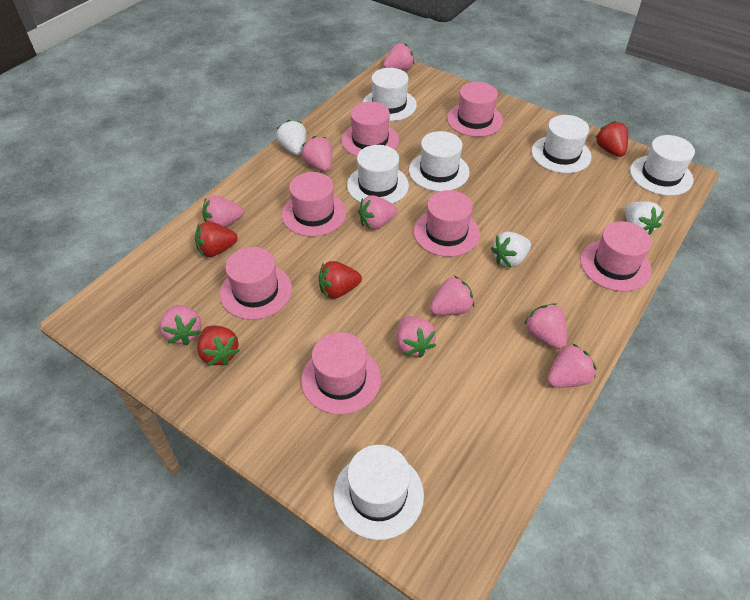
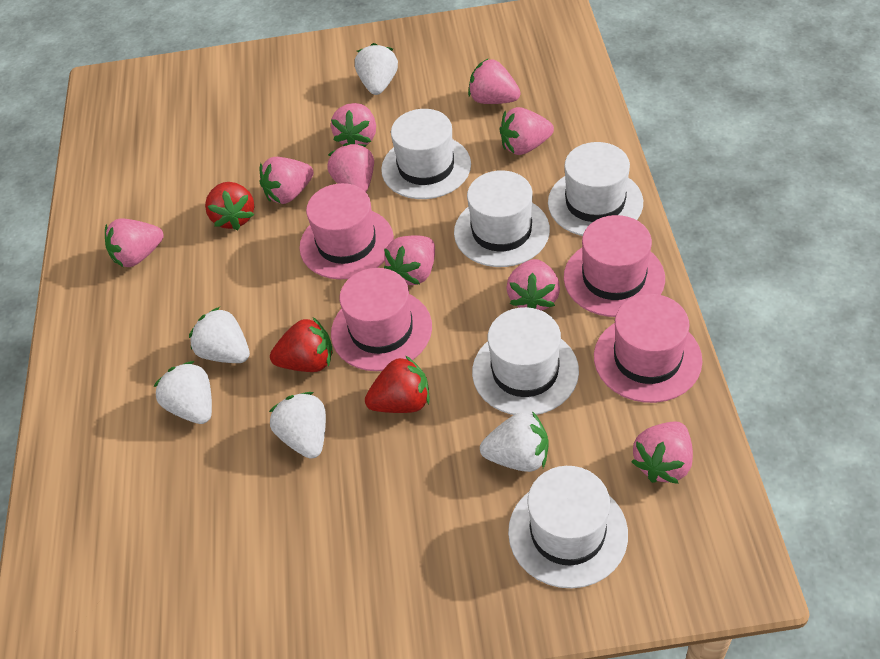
pink hat: [220,247,292,320] [282,172,346,237] [301,332,381,415] [341,102,399,157] [414,190,480,257] [447,82,503,137] [580,221,652,291] = 7 -> [299,183,394,279] [331,268,432,371] [564,215,665,317] [594,294,702,403] = 4
red strawberry: [195,221,238,257] [197,326,240,366] [318,261,362,299] [595,121,628,157] = 4 -> [205,182,254,231] [270,317,333,372] [365,355,430,413] = 3
white hat: [333,445,424,540] [347,145,409,204] [363,68,417,121] [409,131,470,191] [531,115,592,173] [630,135,695,196] = 6 -> [381,109,471,199] [454,170,550,267] [472,307,579,416] [508,466,628,588] [548,142,643,236] = 5
white strawberry: [276,120,306,155] [491,232,531,268] [625,201,664,235] = 3 -> [153,361,212,424] [189,307,250,363] [269,392,326,459] [355,43,398,95] [480,411,549,472] = 5

